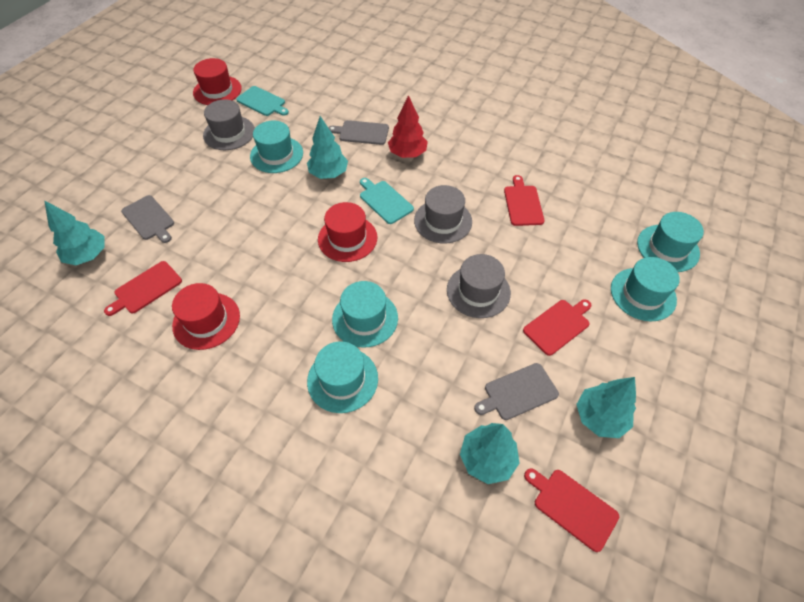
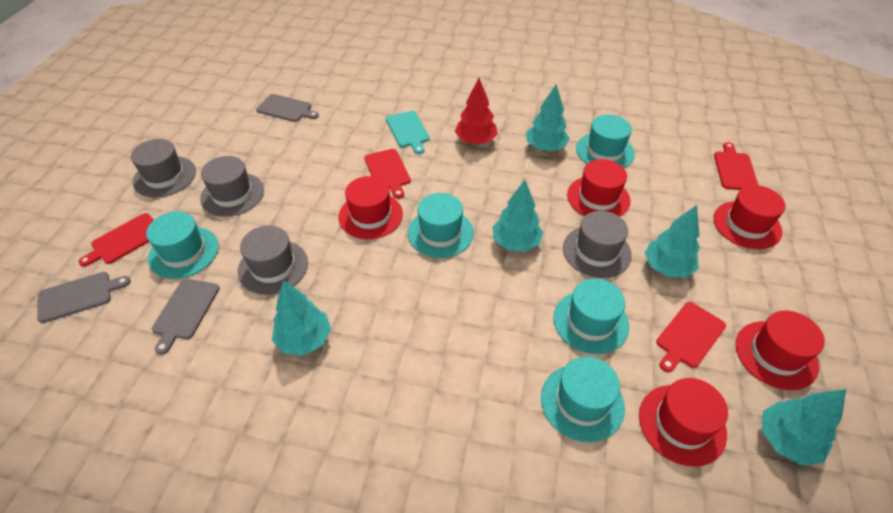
grey hat: [203,99,255,150] [414,185,472,243] [447,254,511,318] = 3 -> [131,139,196,198] [200,156,264,217] [237,226,308,295] [563,211,632,278] = 4
red hat: [172,283,240,350] [193,58,242,105] [318,202,377,262] = 3 -> [339,176,403,239] [567,159,630,217] [639,378,728,467] [713,185,785,249] [735,310,825,390] = 5
turquoise cutting board: [236,86,289,116] [360,178,414,224] = 2 -> [386,111,430,154] = 1
turquoise tree: [44,200,105,265] [307,116,348,179] [460,423,520,484] [576,377,636,438] = 4 -> [272,280,331,356] [492,180,543,252] [526,84,569,151] [645,205,700,278] [762,389,846,465] = 5

